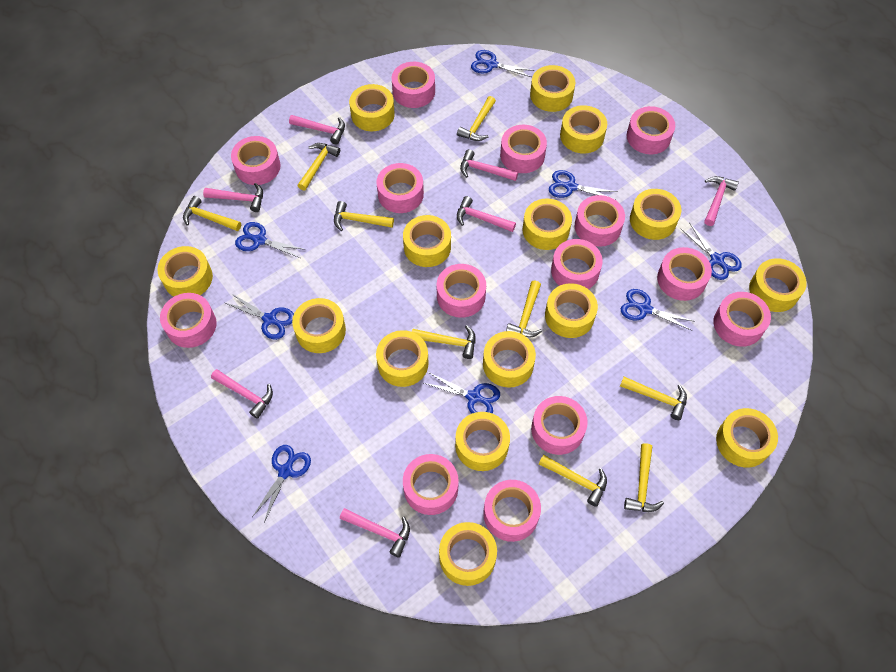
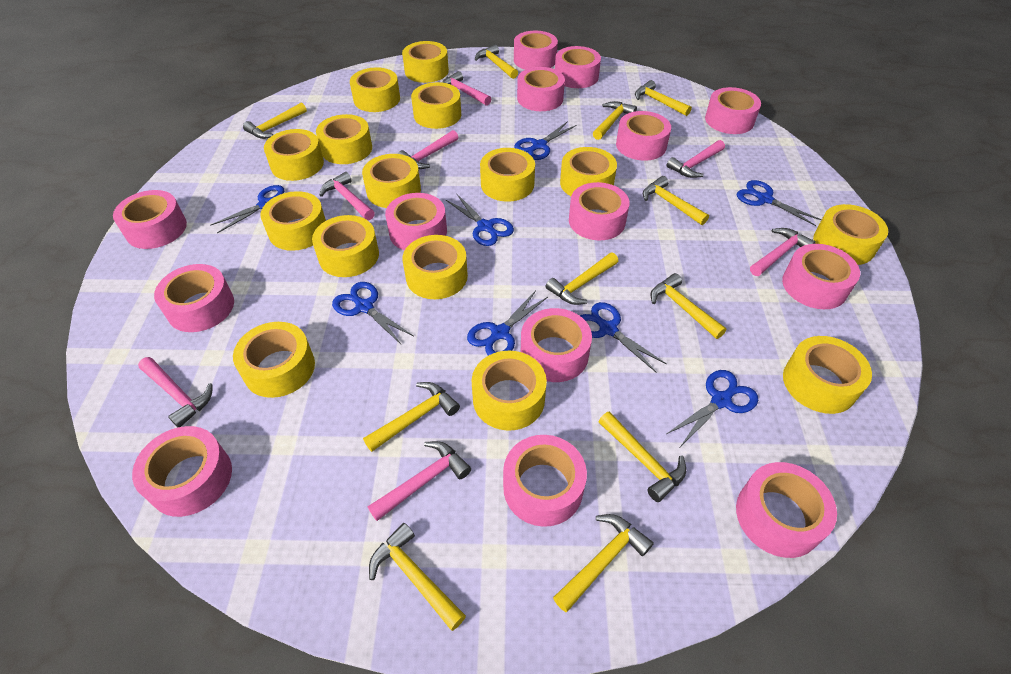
yellow hammer: [183,196,241,231] [298,143,340,191] [334,201,394,231] [412,325,476,359] [457,96,496,141] [506,280,542,338] [539,455,607,507] [620,377,687,420] [624,443,664,512] = 9 -> [243,103,307,139] [363,382,460,452] [369,523,466,631] [475,44,518,79] [546,253,618,305] [553,514,654,612] [593,101,637,140] [598,411,686,502] [635,80,692,116] [643,176,709,225] [650,273,726,339] = 11

